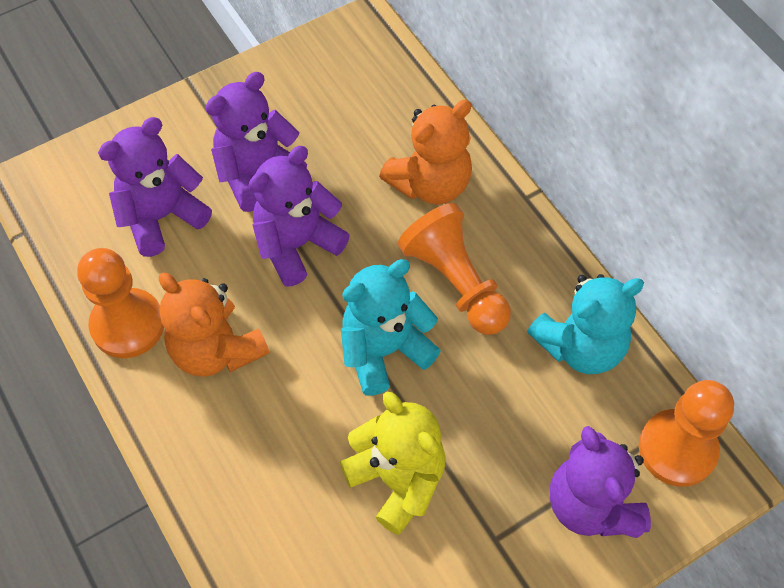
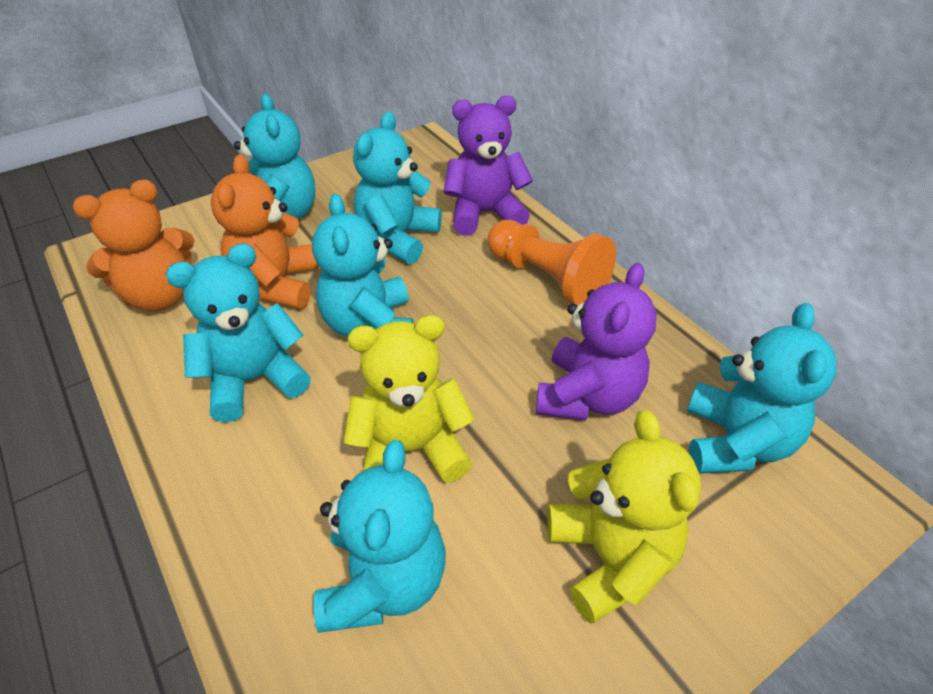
orange pawn: [77,248,164,358] [398,203,511,335] [639,380,734,487] = 3 -> [487,220,616,305] = 1
purple teddy bear: [98,117,212,257] [205,72,307,212] [249,146,350,286] [550,426,651,538] = 4 -> [443,95,533,236] [536,263,657,420] = 2
turquoise teddy bear: [341,259,441,396] [527,274,644,374] = 2 -> [166,244,311,423] [234,94,315,219] [312,194,414,337] [314,440,445,633] [353,111,442,264] [687,303,837,474] = 6
yellow teddy bear: [340,392,446,535] = 1 -> [344,315,475,482] [547,410,701,624] = 2

